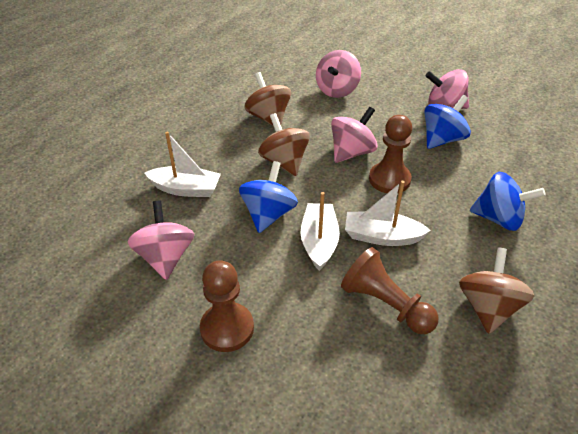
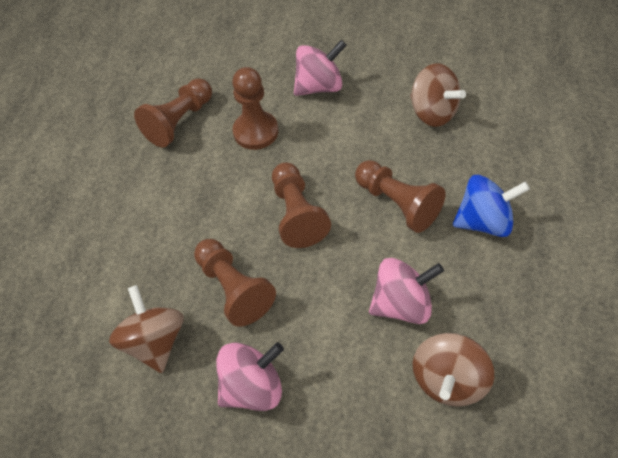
blue spinning top: [239,161,298,233] [424,95,471,149] [470,172,546,231] = 3 -> [453,175,530,237] = 1
brown pawn: [200,260,254,352] [341,247,439,334] [369,115,412,193] = 3 -> [134,78,212,148] [194,239,276,327] [232,67,279,150] [272,162,331,248] [355,160,445,233] = 5
pink spinning top: [128,201,194,280] [316,50,361,98] [331,107,378,163] [425,69,469,109] = 4 -> [216,342,284,411] [294,40,347,96] [369,258,444,324] = 3
white boat: [145,132,221,197] [300,192,340,271] [345,181,431,246] = 3 -> none = 0

